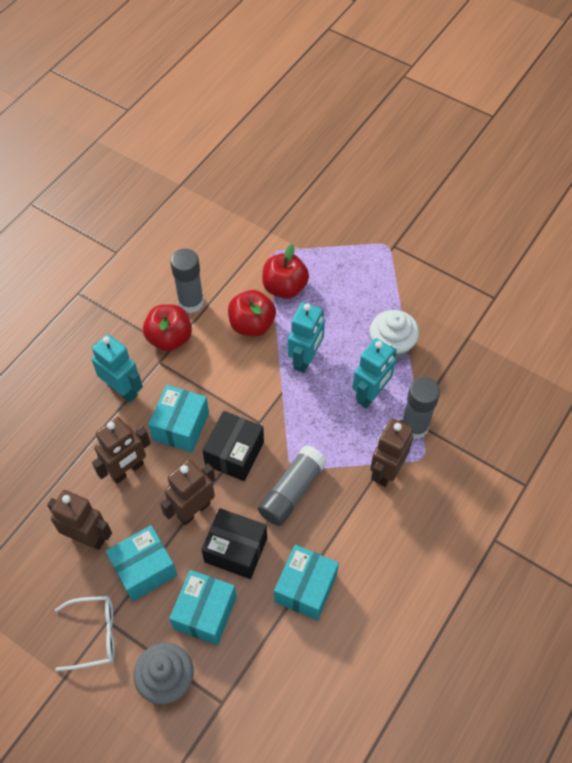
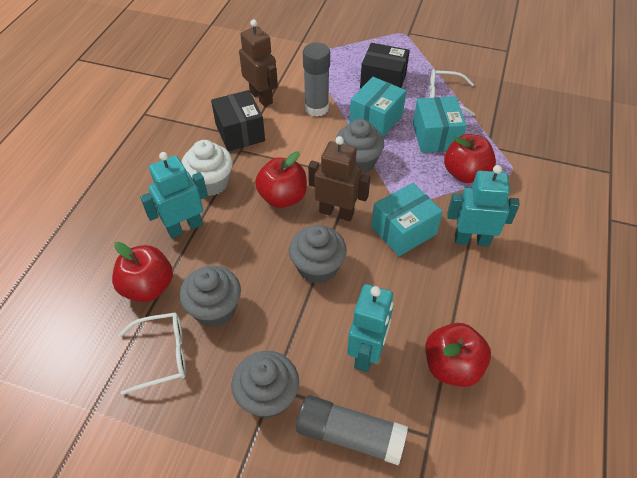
brown robot: [47,490,112,550] [92,417,151,484] [160,459,215,525] [370,418,413,487] = 4 -> [239,19,278,107] [308,136,370,221] = 2
grey cupcake: [133,643,194,705] = 1 -> [179,266,241,327] [231,351,299,419] [289,225,347,284] [335,119,384,174] = 4
grey glue stick: [170,249,204,313] [258,445,327,526] [403,377,440,439] = 3 -> [296,395,408,466] [303,43,330,117] = 2
red apple: [143,304,192,351] [228,290,276,337] [262,244,309,299] = 3 -> [112,242,173,302] [255,151,307,208] [425,323,491,387] [444,134,496,183] = 4
turquoise box: [106,525,177,601] [148,385,209,452] [169,570,236,645] [274,545,339,621] = 4 -> [349,77,406,137] [371,183,443,256] [413,96,467,153] = 3
white glasses: [55,596,115,671] = 1 -> [119,312,186,395] [430,69,475,116] = 2

